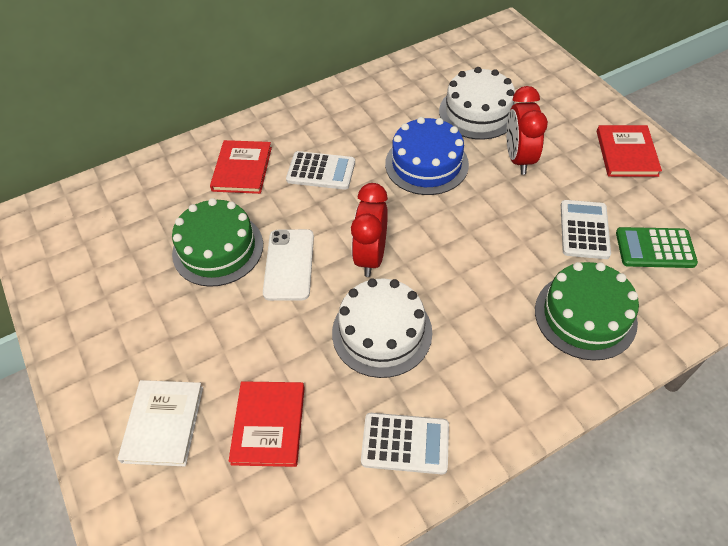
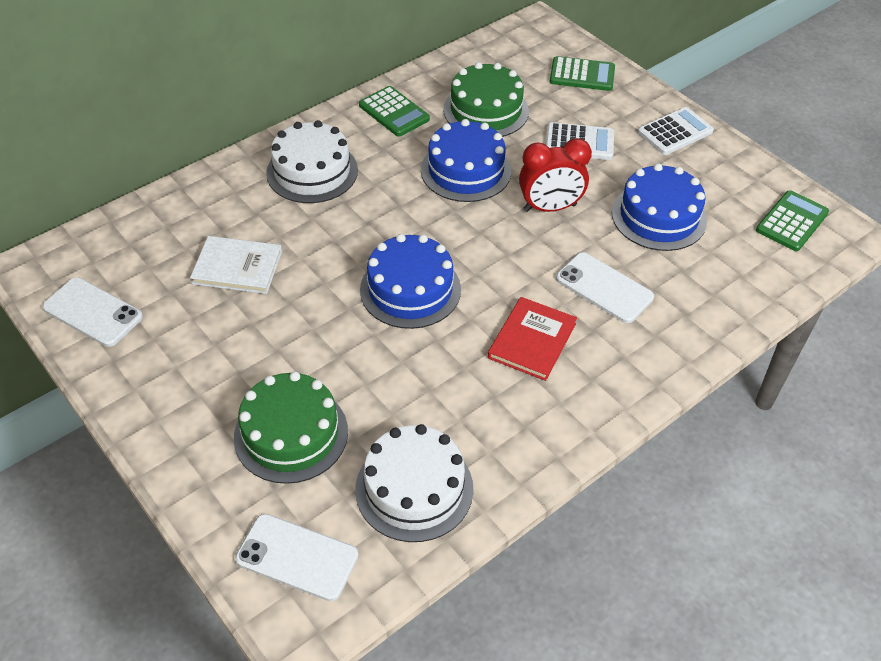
blue cake: [385,117,469,195] = 1 -> [360,234,461,329] [421,119,511,202] [612,163,707,251] = 3
green calculator: [616,227,698,268] = 1 -> [359,86,430,137] [550,56,615,91] [756,190,829,251] = 3
red book: [210,140,272,194] [228,381,305,467] [597,125,662,177] = 3 -> [488,297,577,381] = 1
red clock: [351,183,388,277] [506,86,548,175] = 2 -> [519,138,592,212] = 1
white calculator: [286,151,355,190] [361,413,449,474] [561,200,611,259] = 3 -> [546,122,614,160] [638,107,714,155] = 2
white phone: [263,229,314,301] = 1 -> [42,277,143,347] [235,514,358,601] [556,252,654,323] = 3

